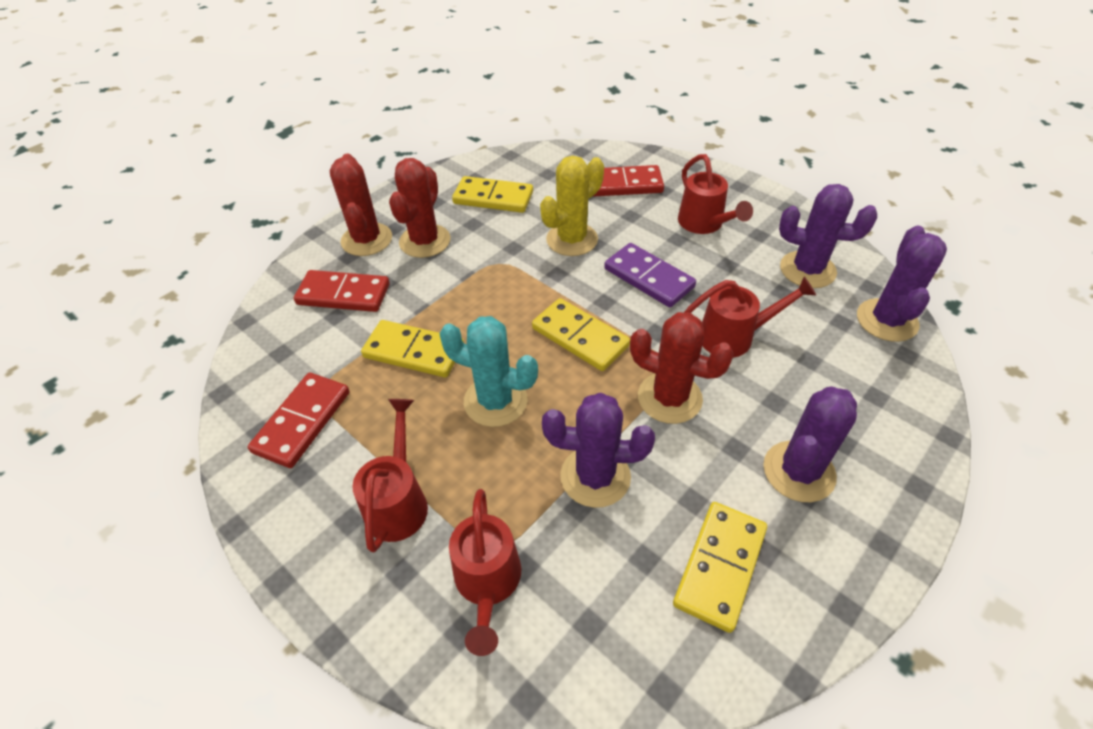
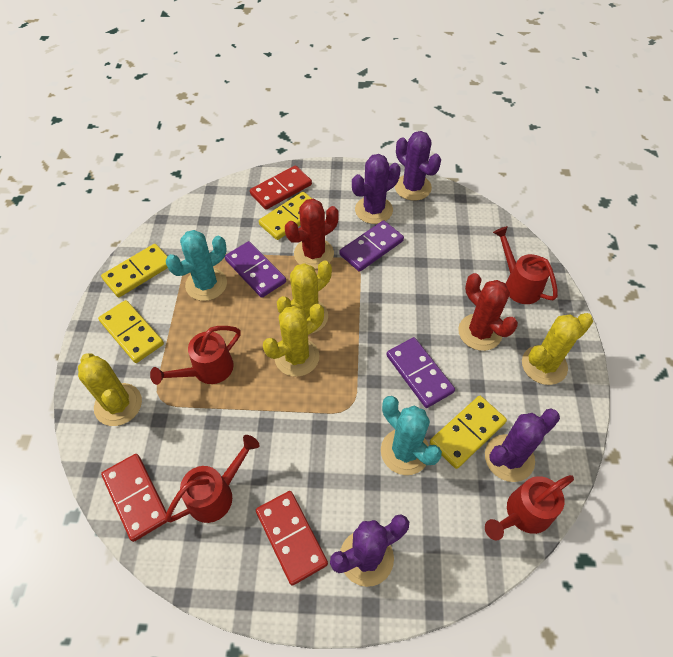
purple domino: [604,243,696,307] = 1 -> [225,241,286,298] [339,220,404,272] [387,337,455,408] = 3
red cactus: [330,153,392,256] [389,158,450,258] [630,312,734,424] = 3 -> [285,199,339,269] [458,273,518,351] = 2
turquoise cactus: [439,316,538,427] = 1 -> [166,230,227,301] [381,396,442,475] = 2
yellow cactus: [540,156,604,256] = 1 -> [78,353,142,426] [263,304,324,377] [277,260,332,334] [522,313,593,385] = 4

